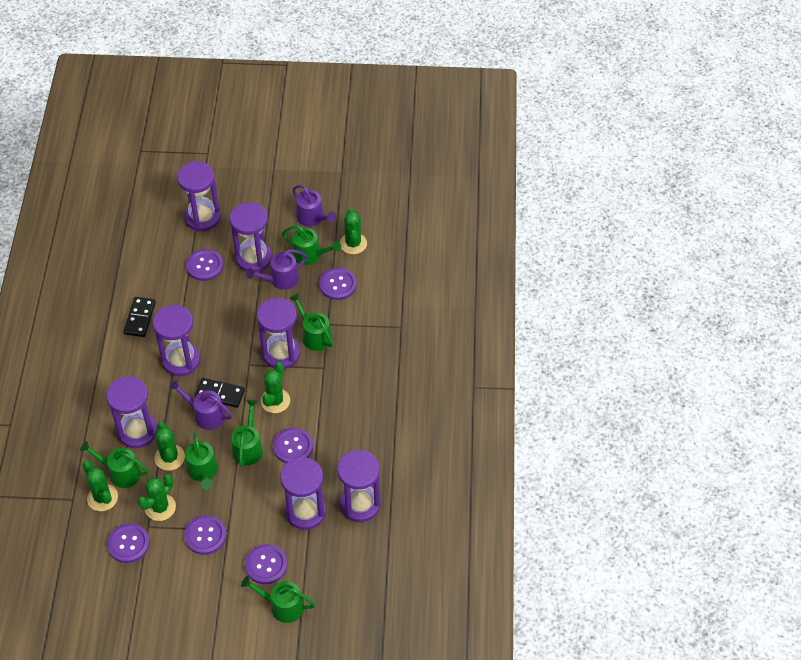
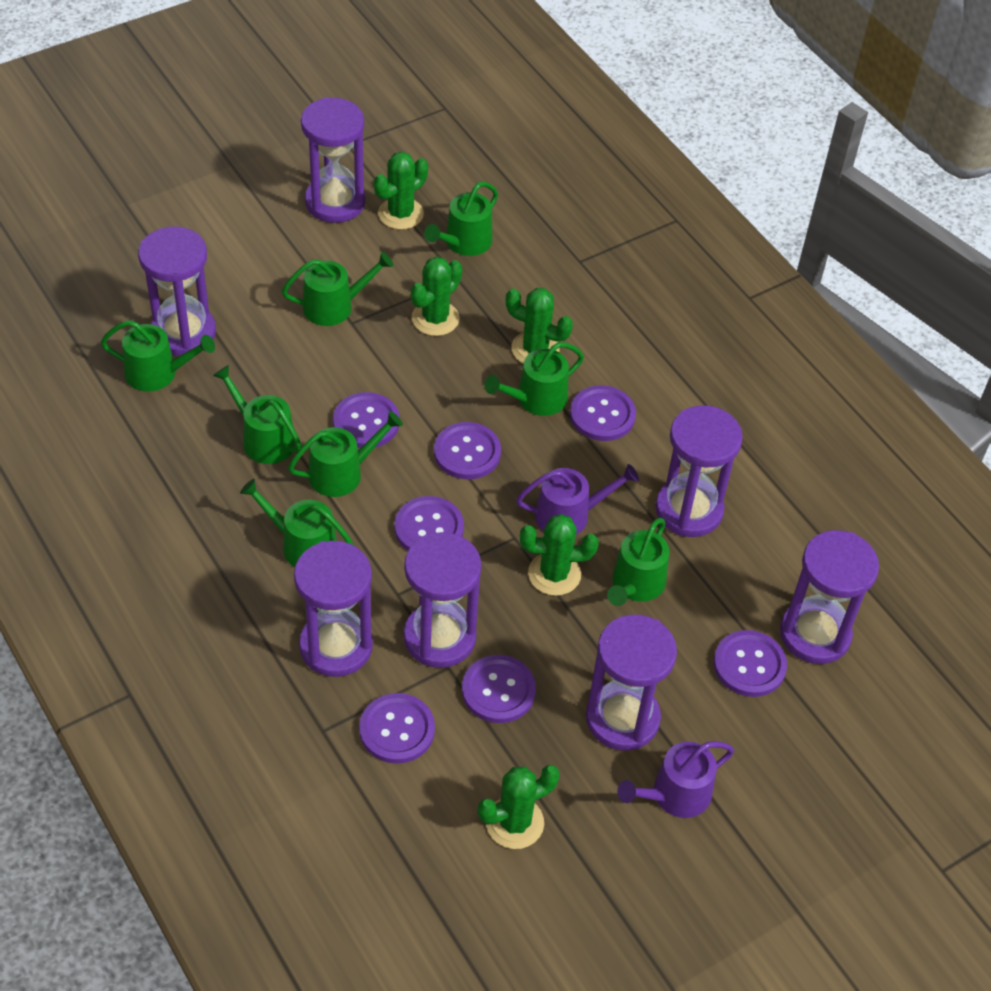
black domino: [123,297,156,337] [195,378,245,408] = 2 -> none = 0
green watering can: [80,441,149,488] [185,432,218,490] [231,400,263,467] [241,576,315,623] [282,225,341,265] [289,293,333,351] = 6 -> [101,320,215,392] [213,365,302,464] [240,479,353,567] [282,252,393,326] [288,411,403,497] [424,182,498,256] [484,342,584,416] [607,518,670,606] = 8
purple button: [107,523,150,563] [184,515,226,555] [186,249,223,281] [245,544,287,584] [273,427,313,464] [319,268,357,300] = 6 -> [333,392,400,448] [359,693,435,764] [394,496,464,551] [434,422,501,479] [462,655,536,723] [570,385,636,441] [714,630,787,697] = 7
purple watering can: [169,380,233,430] [246,249,307,290] [292,185,336,227] = 3 -> [516,464,639,535] [617,741,734,818] = 2

